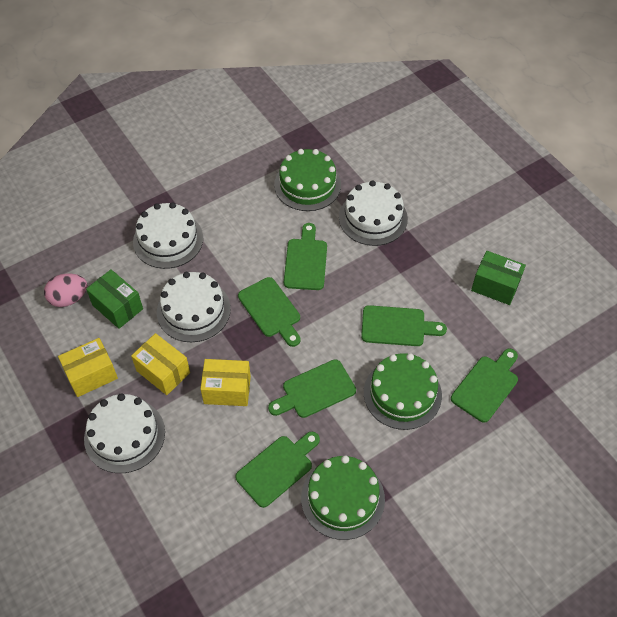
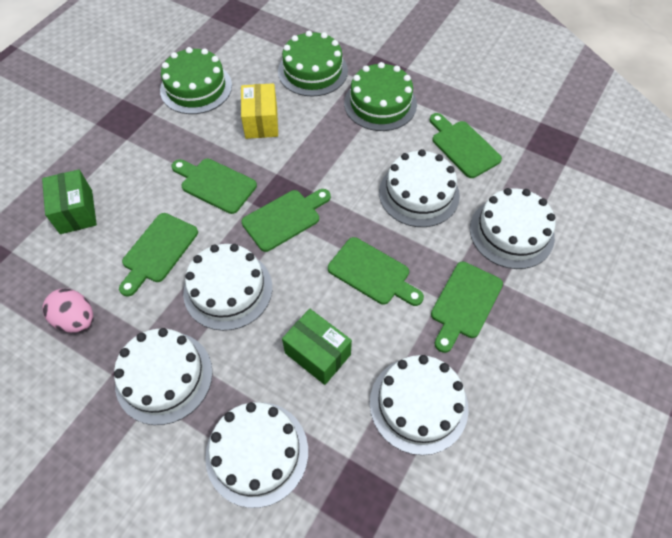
white cake: [84,393,165,473] [133,202,203,269] [157,272,231,342] [339,180,408,246] = 4 -> [114,328,213,425] [183,244,272,331] [205,402,308,508] [370,355,468,455] [379,149,460,227] [470,188,556,269] = 6
yellow box: [58,338,118,397] [131,333,190,395] [200,359,251,406] = 3 -> [241,83,278,139] = 1

